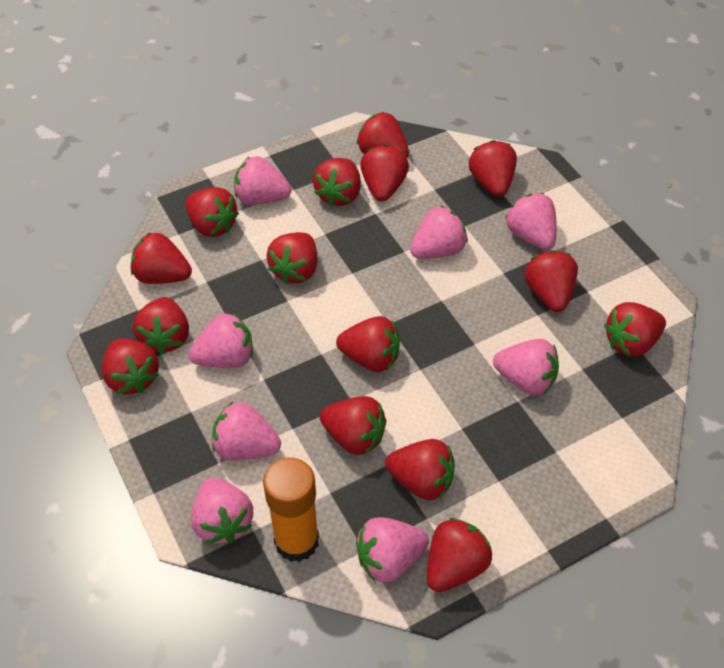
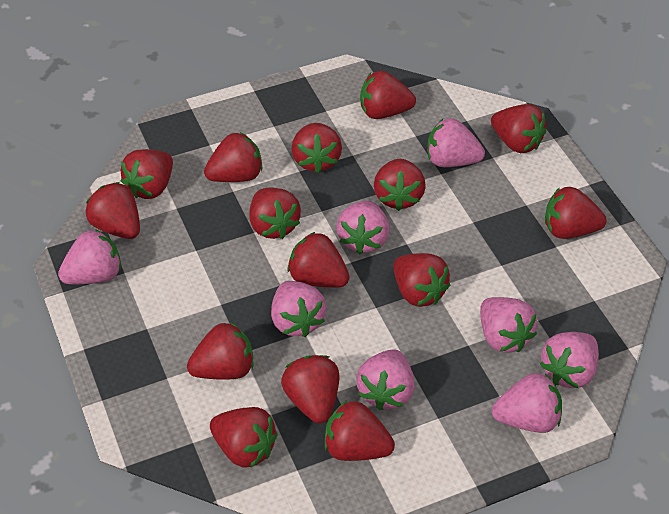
orange glue stick: [263,457,319,562] = 1 -> none = 0

